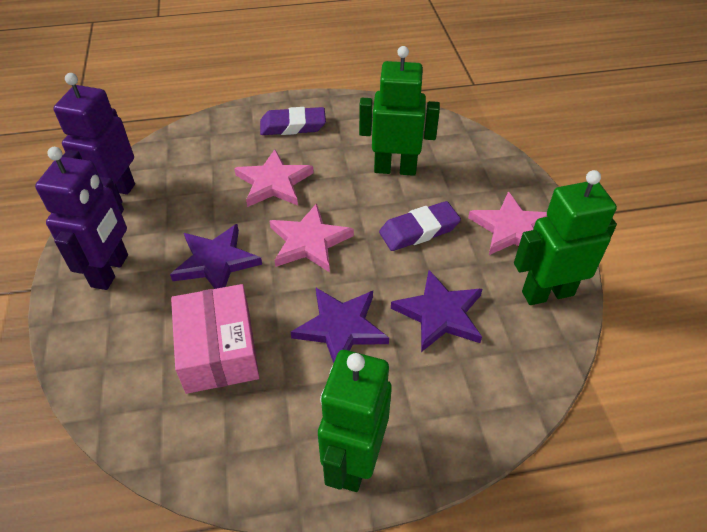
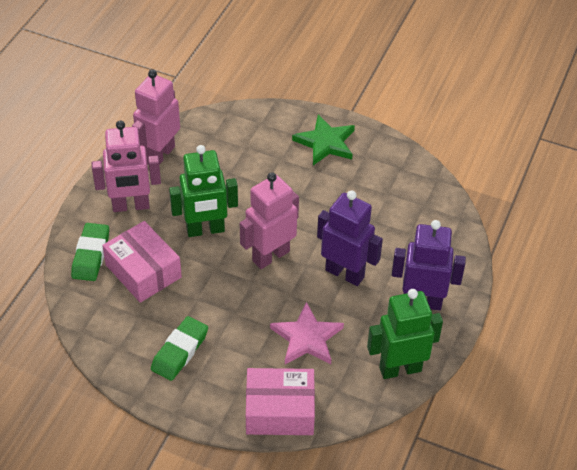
green eraser: none = 0 -> [71,223,109,281] [151,316,208,381] = 2
green robot: [318,350,392,492] [359,46,440,176] [514,170,617,305] = 3 -> [169,145,238,237] [367,289,443,379] = 2
green star: none = 0 -> [292,114,355,165] = 1
pink box: [171,284,259,394] = 1 -> [102,221,182,303] [246,368,315,435] = 2
pink robot: none = 0 -> [92,121,161,212] [132,70,180,165] [240,172,299,269] = 3
pink star: [234,149,313,207] [270,203,354,272] [468,191,547,255] = 3 -> [270,302,344,364] = 1
purple eraser: [260,107,326,135] [379,201,461,251] = 2 -> none = 0
purple star: [170,224,262,289] [291,288,389,363] [391,270,482,352] = 3 -> none = 0

